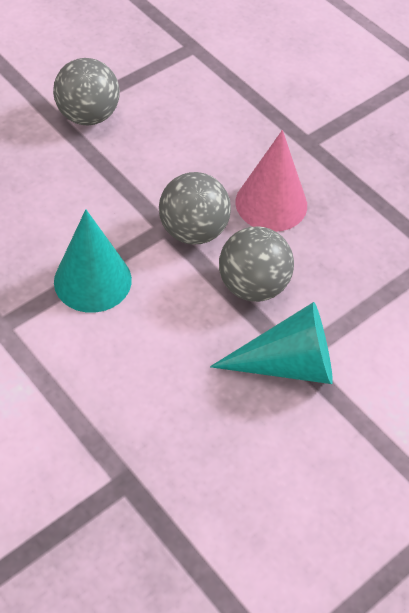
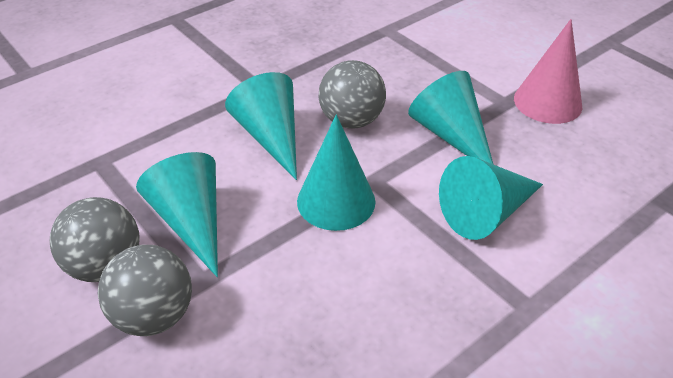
turquoise cone: [54,209,132,313] [210,302,333,384] = 2 -> [136,152,218,277] [225,72,297,180] [297,114,375,231] [408,71,493,164] [439,156,543,240] = 5

